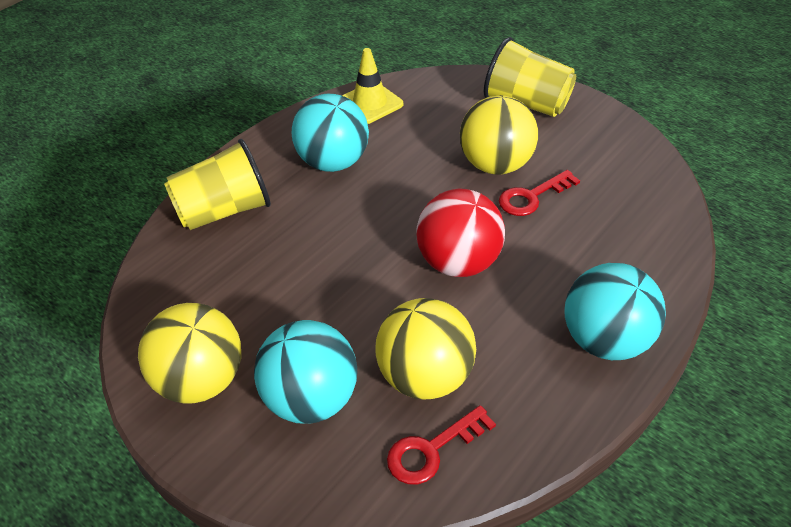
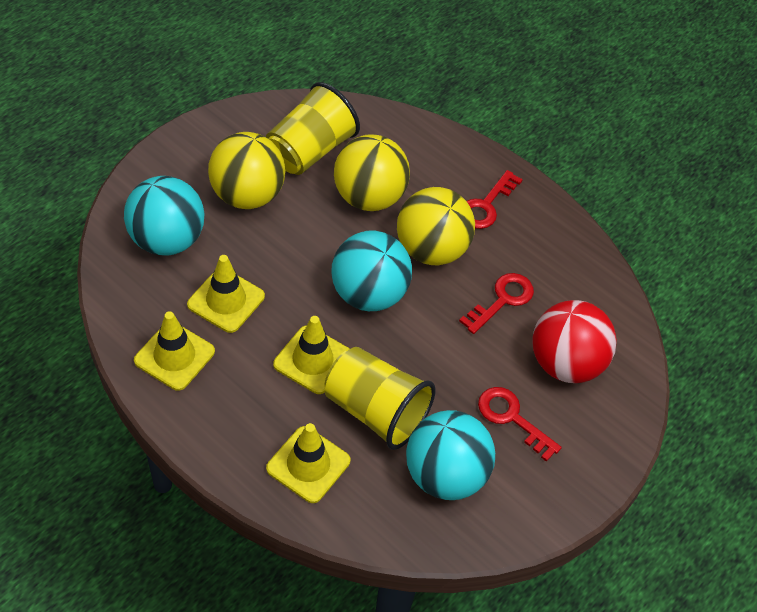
red key: [387,405,496,485] [499,170,580,216] = 2 -> [459,273,534,334] [467,170,523,229] [478,387,562,462] = 3
yellow traffic cone: [342,48,403,124] = 1 -> [134,311,215,391] [187,255,265,333] [266,423,350,503] [273,316,349,394] = 4

